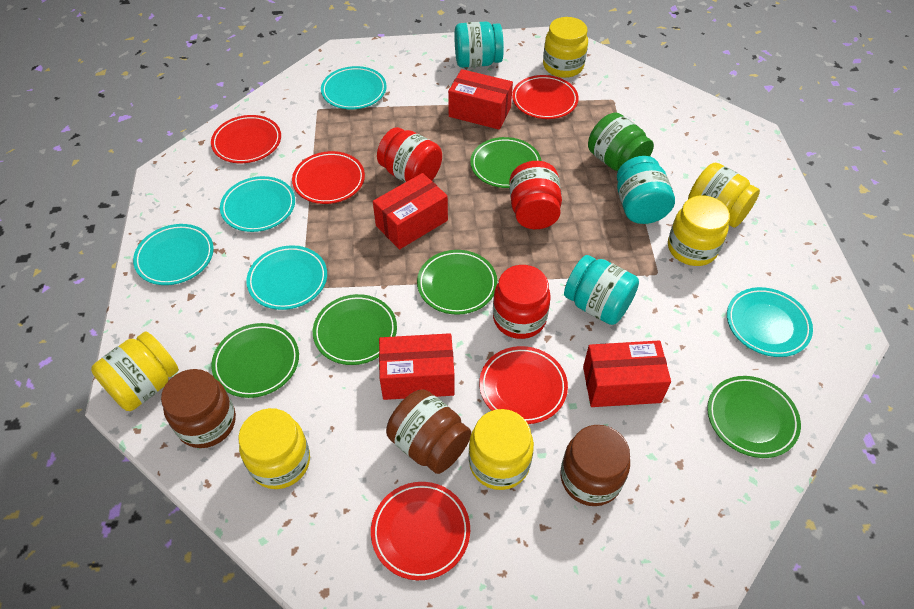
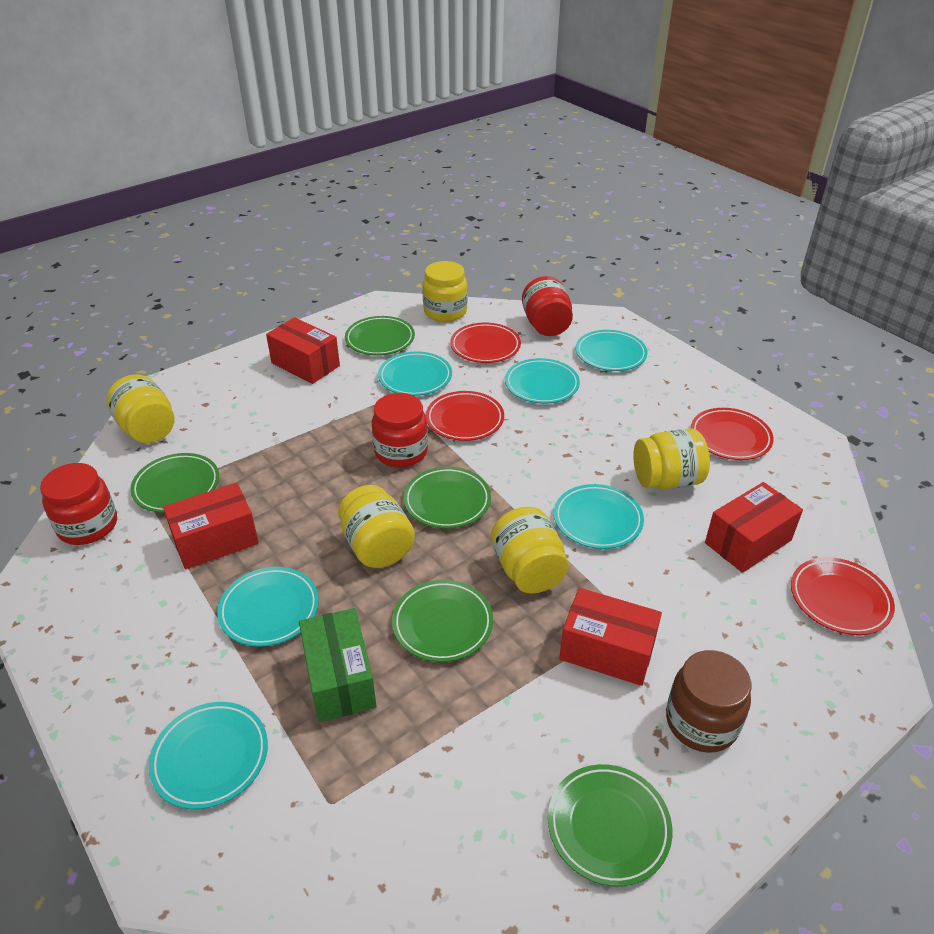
brown jar: [161,369,236,448] [386,389,471,474] [560,425,630,506] = 3 -> [666,650,751,753] = 1
green box: none = 0 -> [299,608,377,722] = 1
green jar: [588,112,654,171] = 1 -> none = 0
red plate: [211,115,281,163] [292,151,365,204] [371,482,470,580] [479,346,568,424] [512,75,579,119] = 5 -> [426,391,504,441] [450,323,521,363] [691,408,774,460] [791,557,895,635] = 4
turquoise jar: [454,22,504,68] [564,255,639,325] [617,156,675,224] = 3 -> none = 0
turquoise plate: [133,224,214,285] [220,176,295,232] [246,246,327,310] [321,66,387,109] [727,287,813,357] = 5 -> [149,702,268,809] [217,567,319,647] [378,352,452,396] [505,358,580,404] [554,484,644,549] [576,330,648,371] = 6
yellow jar: [91,332,179,411] [238,408,310,489] [469,409,534,490] [543,17,588,78] [668,196,730,266] [688,162,760,228] = 6 -> [106,374,175,443] [338,485,415,568] [422,261,468,322] [491,507,569,594] [633,429,710,489] = 5

